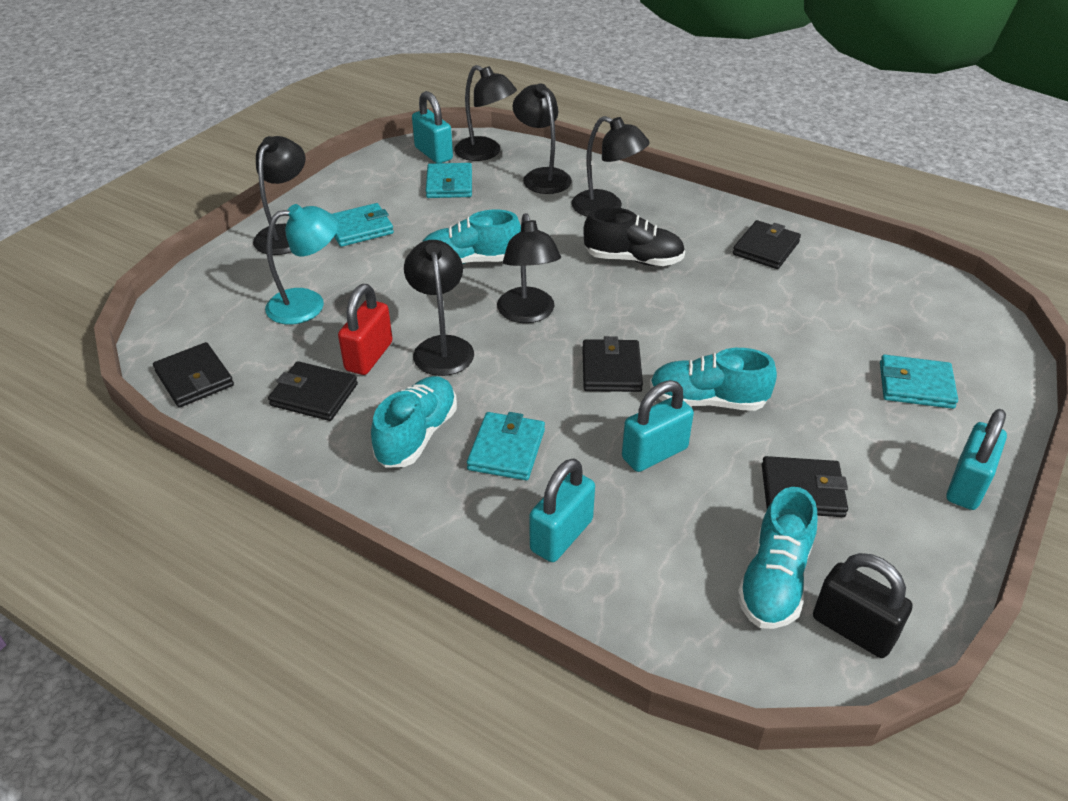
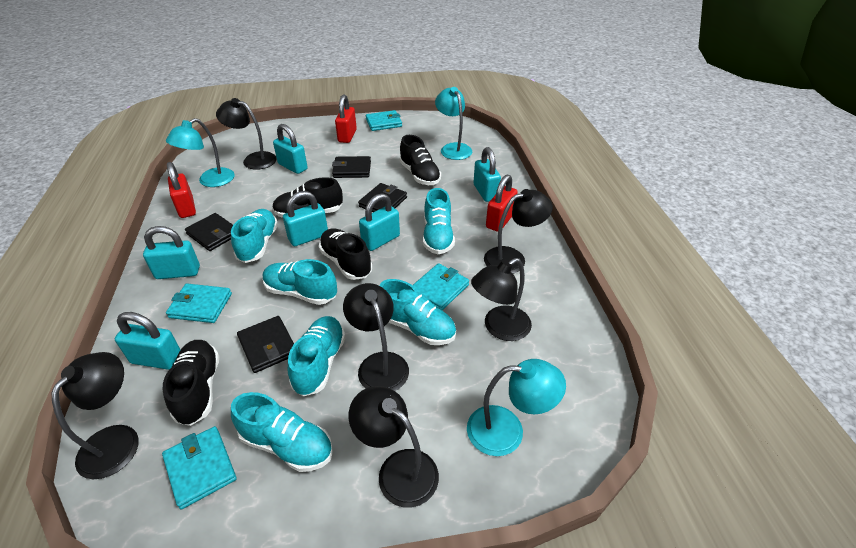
black padlock: [813,553,913,658] = 1 -> none = 0
black shoe: [583,207,685,266] = 1 -> [163,340,220,426] [272,177,343,218] [319,228,372,280] [399,135,441,185] = 4
black wallet: [153,342,234,408] [268,361,358,421] [582,336,643,392] [733,220,801,269] [762,456,848,517] = 5 -> [185,213,233,251] [237,316,294,373] [332,156,371,178] [358,183,407,212] = 4
red padlock: [338,284,393,375] = 1 -> [167,162,196,218] [335,95,357,143] [486,174,518,232] = 3
turquoise lamp: [265,204,339,325] = 1 -> [166,118,235,187] [435,87,472,160] [467,359,566,456] = 3
turquoise padlock: [412,91,453,163] [530,458,595,562] [622,380,694,472] [947,409,1007,510] = 4 -> [115,312,181,370] [143,226,200,279] [273,124,308,174] [283,191,328,246] [359,193,400,251] [473,147,501,202] = 6
turquoise shoe: [371,376,457,468] [422,210,521,264] [649,348,777,411] [737,487,817,629] = 4 -> [231,209,278,263] [231,392,333,472] [263,259,337,305] [288,316,346,396] [379,279,456,345] [423,188,455,254] = 6

